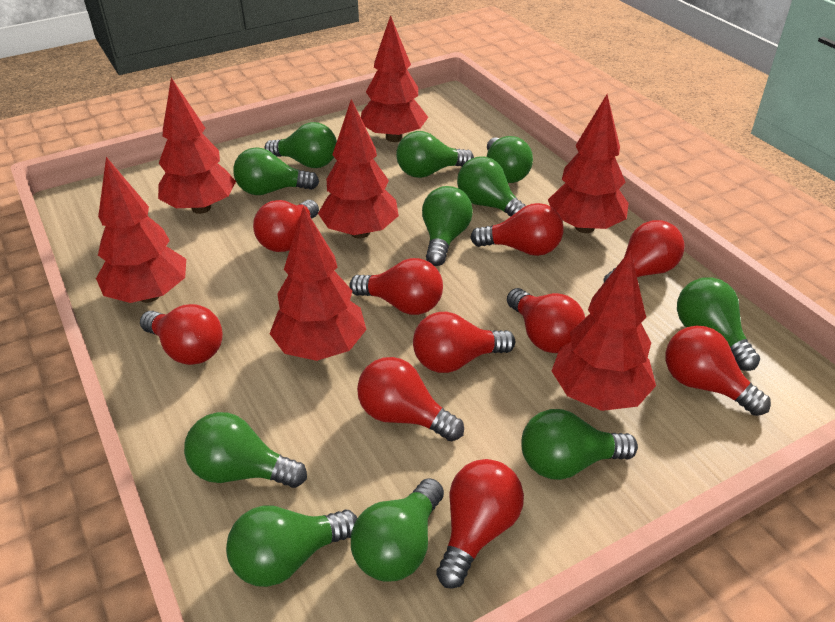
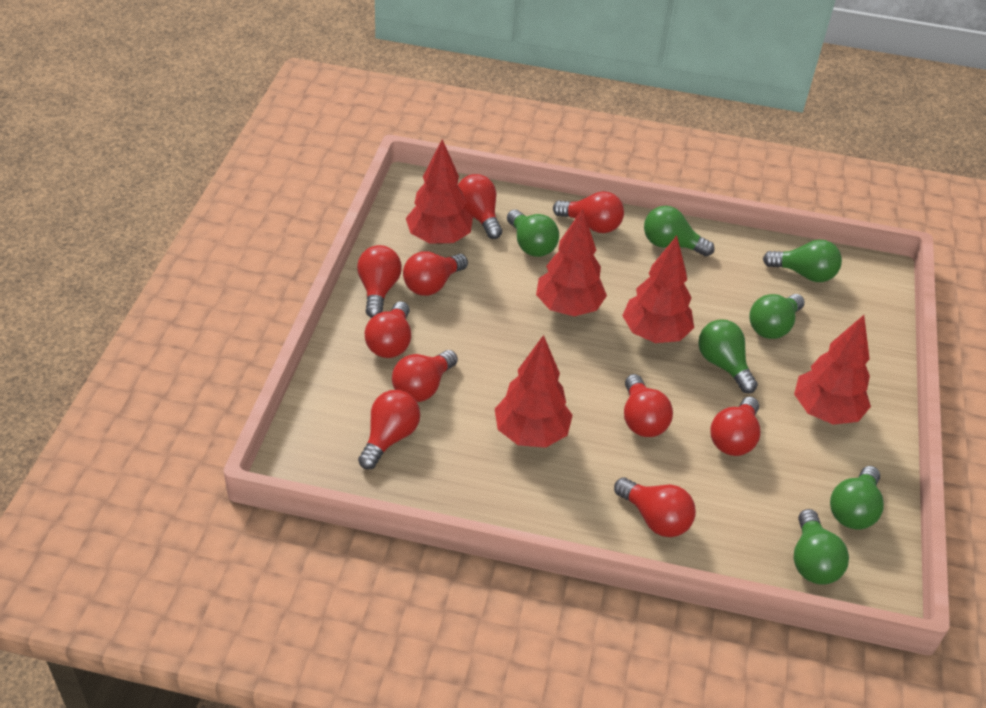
green light bulb: [184,412,307,488] [226,506,357,587] [233,147,319,195] [264,122,337,168] [351,478,444,582] [396,131,474,178] [422,186,473,266] [457,157,525,216] [487,136,533,183] [521,409,638,480] [677,277,760,371] = 11 -> [507,210,559,257] [644,206,715,257] [698,319,758,393] [749,294,805,339] [763,240,842,282] [794,509,849,585] [830,466,884,530] = 7
red tree: [96,157,186,303] [158,77,236,214] [270,206,367,361] [318,99,399,238] [361,15,428,142] [548,94,629,233] [552,250,656,411] = 7 -> [406,139,473,244] [495,335,573,448] [536,209,607,316] [622,236,694,343] [794,315,871,425] = 5

